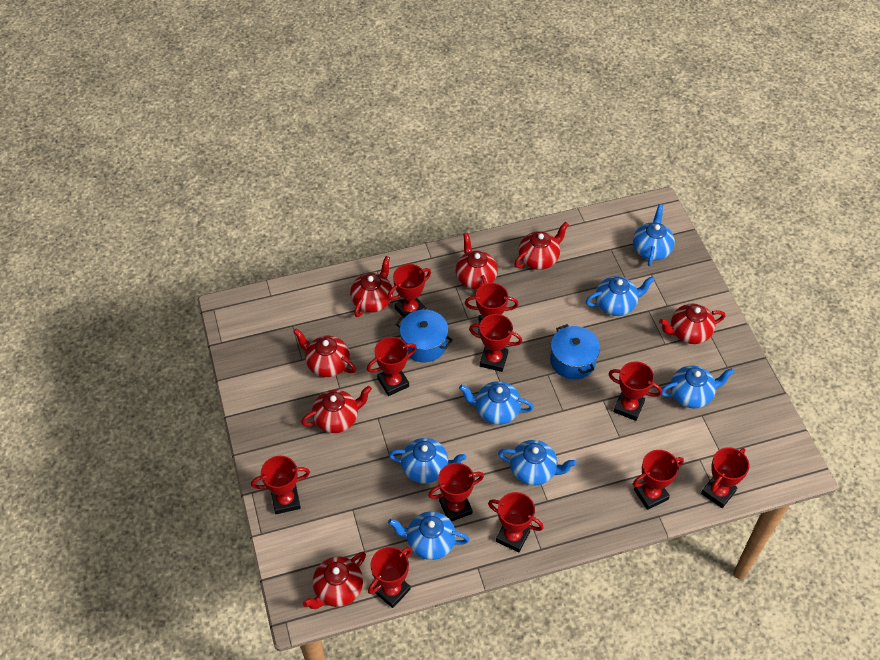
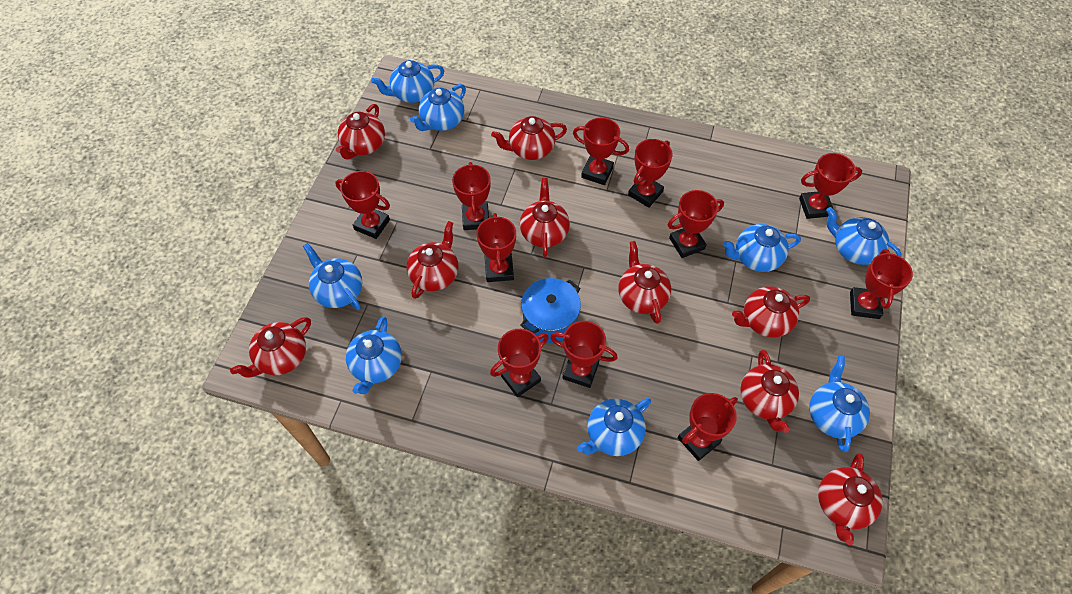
blue pot: [396,310,453,362] [550,324,600,380] = 2 -> [520,278,581,343] = 1
blue teapot: [388,438,466,484] [388,511,470,560] [459,381,534,425] [498,440,577,486] [586,276,655,316] [633,204,675,266] [661,366,734,408] = 7 -> [303,243,362,310] [346,316,402,394] [371,60,444,103] [410,84,466,131] [577,398,651,456] [723,224,801,272] [809,356,870,452] [826,207,902,265] = 8
red teapot: [293,328,356,377] [301,386,372,433] [303,552,366,609] [350,256,393,317] [456,233,498,290] [514,222,569,270] [659,303,725,344] = 7 -> [230,317,311,378] [336,104,385,160] [406,221,459,299] [491,116,567,160] [520,178,570,257] [619,241,671,324] [732,286,810,338] [740,350,799,433] [818,453,883,545] = 9

